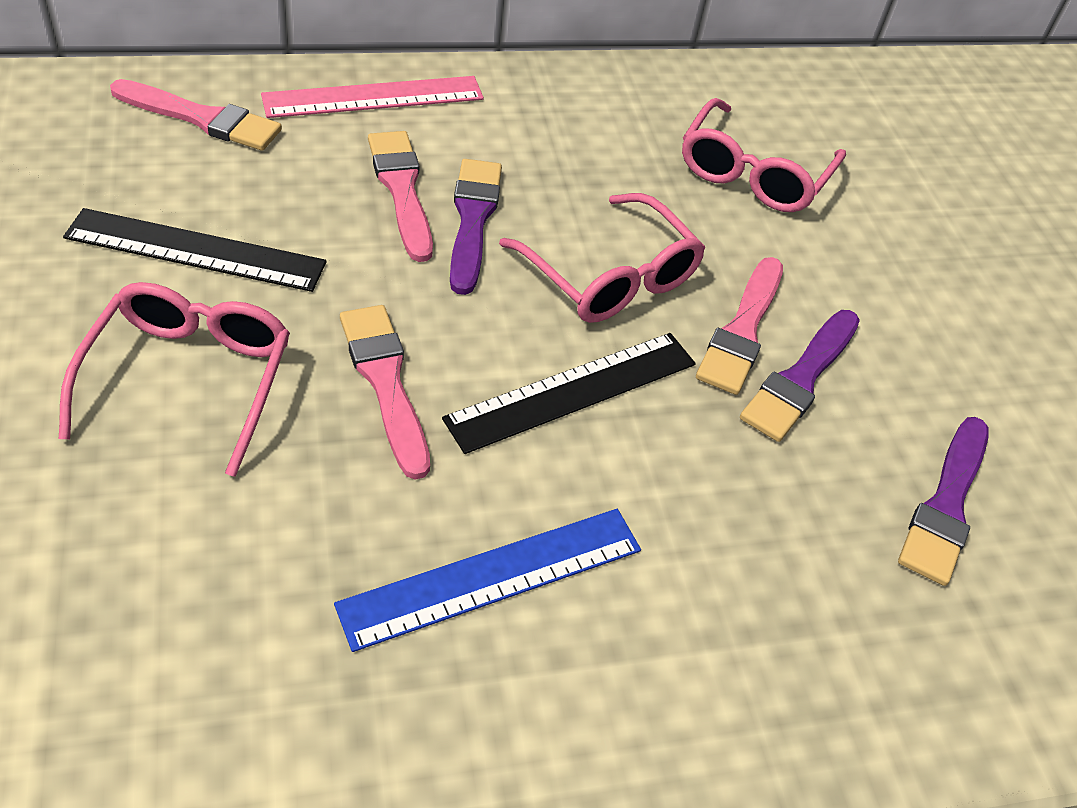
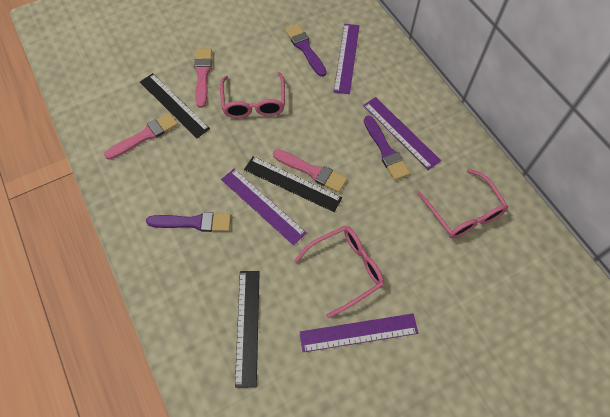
black ruler: [63,208,327,292] [442,333,696,454] = 2 -> [140,73,210,138] [235,271,260,388] [244,156,342,212] = 3
blue ruler: [334,509,641,652] = 1 -> none = 0
pink brush: [110,79,282,151] [340,305,430,480] [368,131,433,262] [696,257,783,395] = 4 -> [104,113,178,160] [194,48,212,108] [273,149,347,192] = 3
pink ruler: [261,76,484,118] = 1 -> none = 0
purple ruler: none = 0 -> [221,168,307,245] [299,314,418,352] [334,24,359,94] [363,97,441,170] = 4

